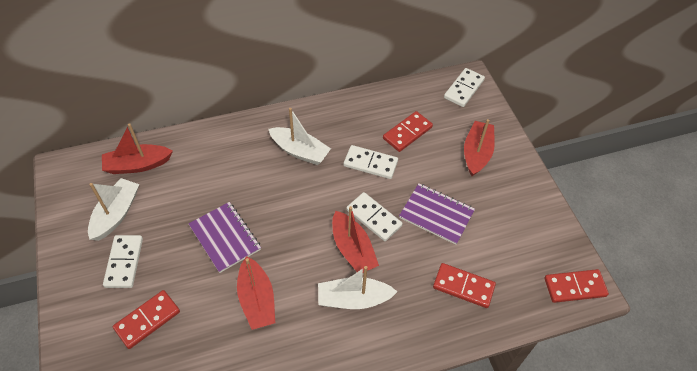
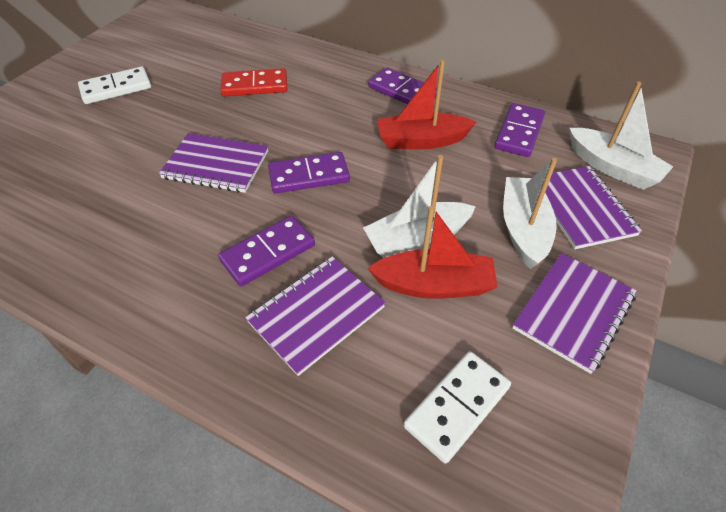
purple domino: none = 0 -> [218,216,315,287] [268,152,350,193] [368,68,437,104] [494,103,545,157] = 4
purple notebook: [189,202,261,273] [399,183,475,245] = 2 -> [159,133,268,193] [245,256,386,376] [512,253,637,374] [530,166,642,249] = 4
red boat: [102,123,173,174] [237,256,275,330] [332,206,379,273] [464,119,495,176] = 4 -> [367,205,497,299] [377,60,476,149] = 2
red domino: [113,290,180,349] [383,111,433,152] [433,263,496,308] [544,269,609,303] = 4 -> [220,68,287,96] = 1
white domino: [103,235,143,288] [344,145,398,179] [346,192,403,241] [444,68,485,107] = 4 -> [78,66,151,104] [404,351,511,463] = 2

